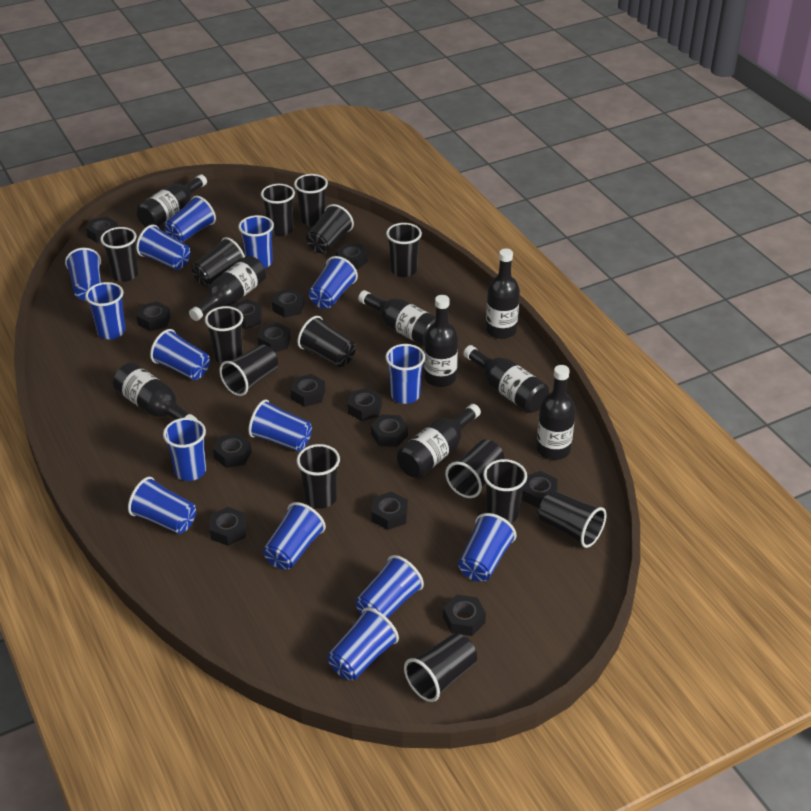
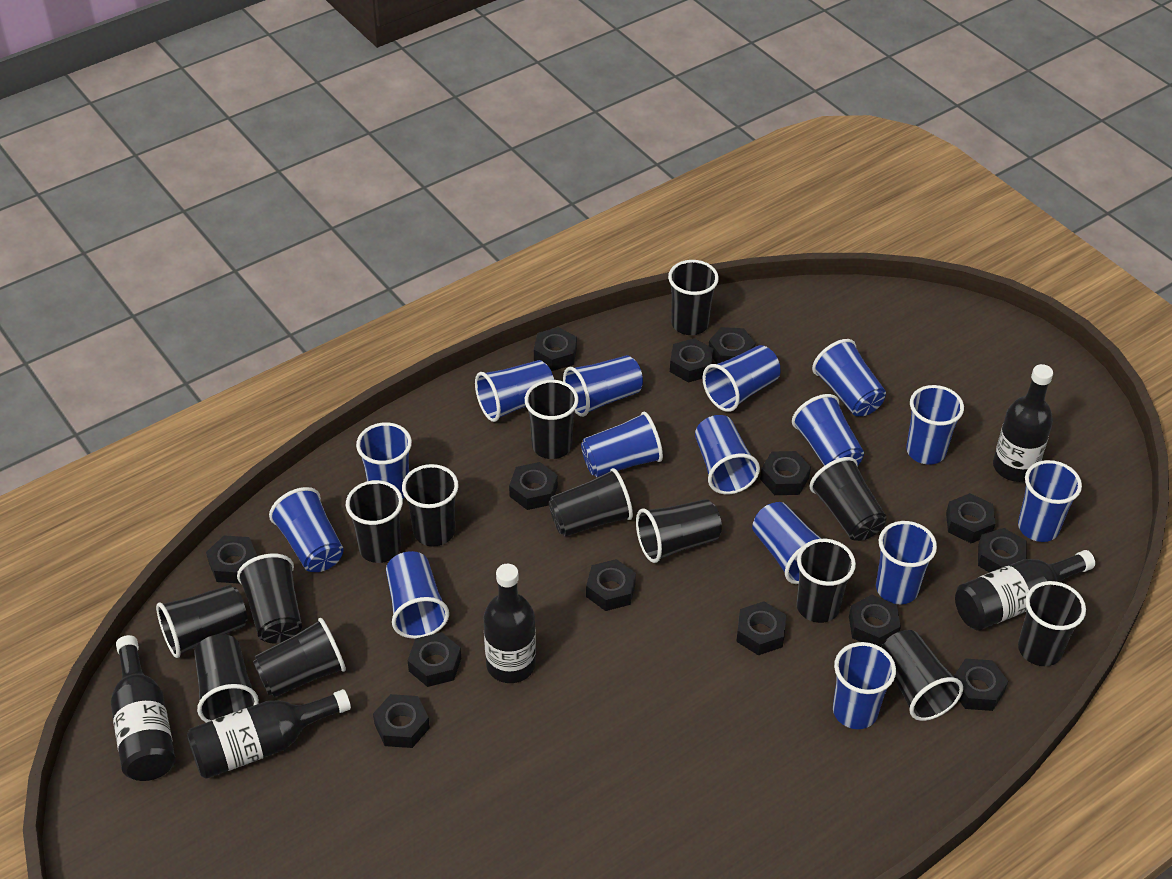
black bottle: [113,362,197,420] [136,174,207,227] [189,256,266,321] [358,290,436,347] [397,404,481,478] [424,295,458,387] [463,345,549,413] [486,248,520,339] [536,365,576,460] = 9 -> [111,635,176,781] [187,689,351,779] [483,563,536,683] [955,550,1095,630] [993,364,1053,482] = 5

